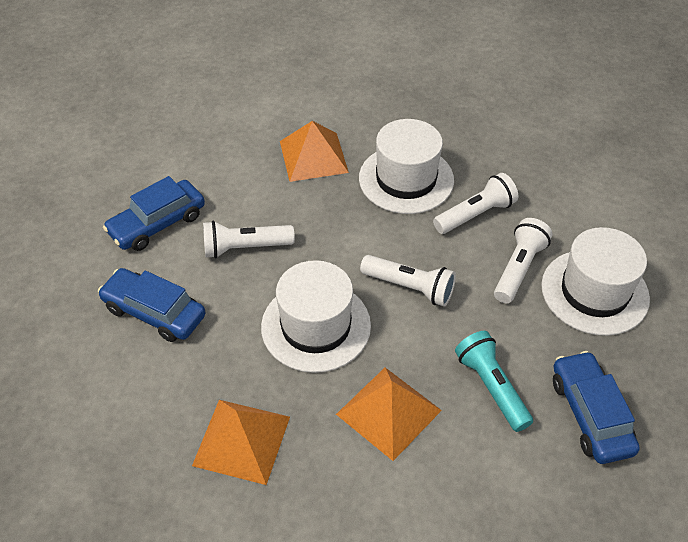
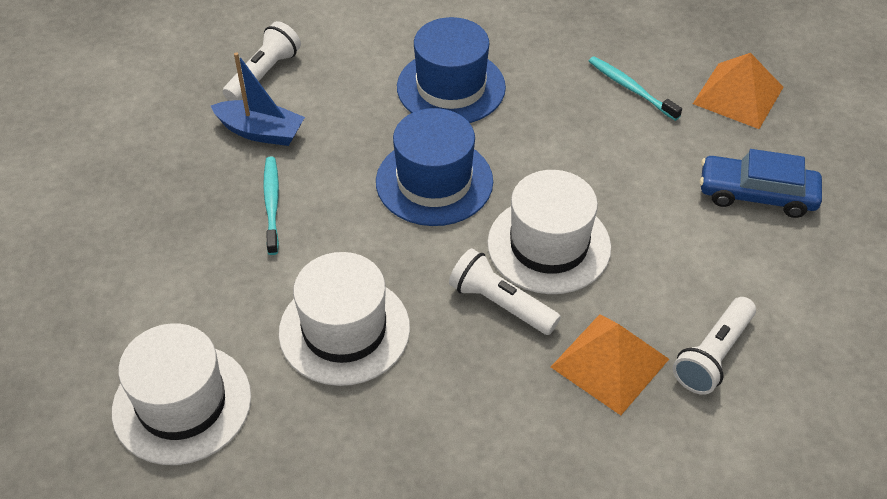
blue boat: none = 0 -> [211,52,305,146] = 1
blue car: [98,268,205,342] [103,176,205,251] [553,351,640,464] = 3 -> [700,149,822,218] = 1
blue hat: none = 0 -> [376,108,493,226] [397,17,506,123] = 2
orange pyramid: [192,400,290,485] [280,121,349,182] [336,368,442,461] = 3 -> [551,314,669,415] [693,53,783,129] = 2
turquoise flashlight: [455,331,533,432] = 1 -> none = 0
turquoise toothbrush: none = 0 -> [263,156,279,255] [589,56,682,121] = 2
white flashlight: [203,221,295,258] [360,255,456,307] [433,173,518,234] [494,218,553,303] = 4 -> [223,21,301,101] [449,248,561,335] [673,297,756,395] = 3

